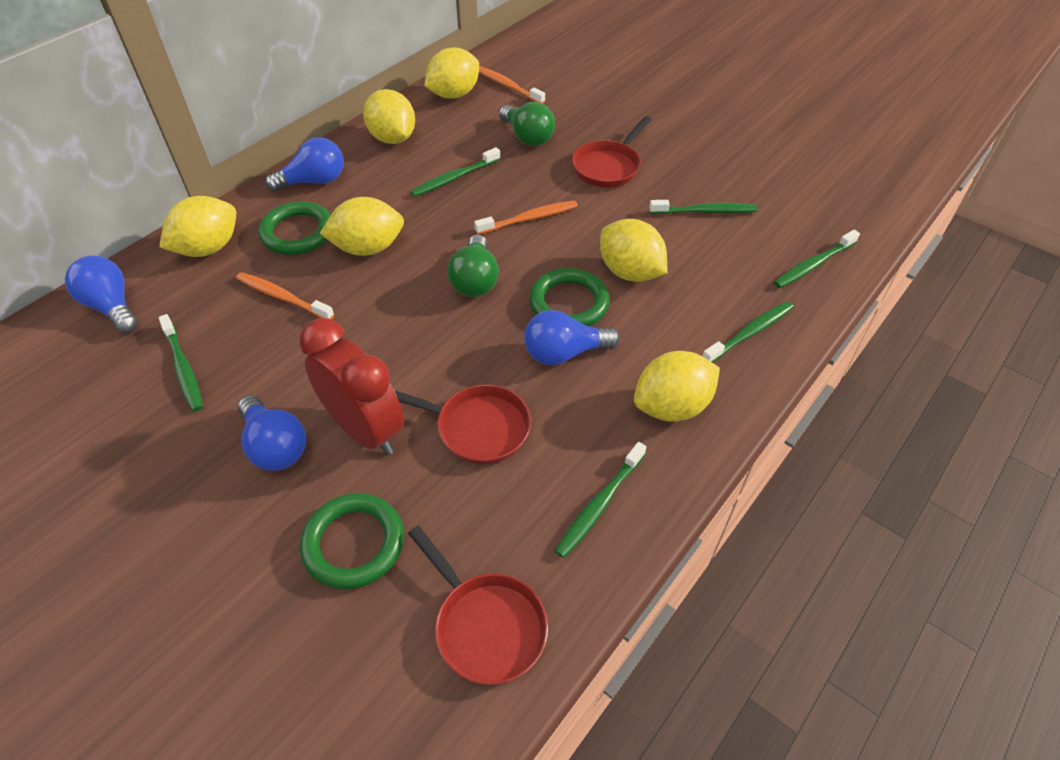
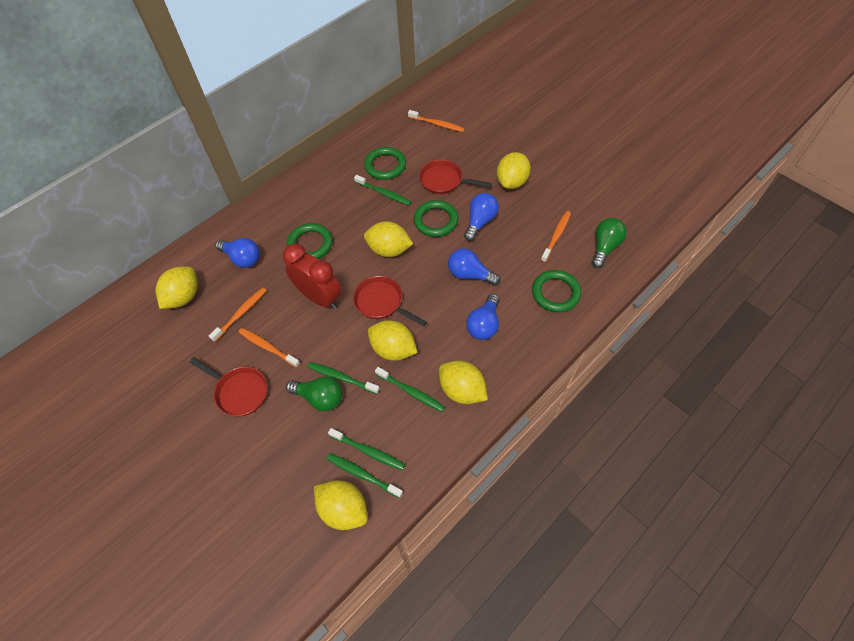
green ring: [258,201,331,255] [300,493,404,589] [529,268,610,326] = 3 -> [287,223,332,259] [364,147,406,180] [414,200,458,237] [532,270,581,312] = 4
green toothbrush: [158,314,203,412] [411,147,500,197] [554,442,646,558] [649,200,758,214] [702,301,793,362] [774,230,860,288] = 6 -> [308,362,380,394] [327,453,403,498] [328,428,405,470] [354,175,411,205] [375,367,445,412] = 5
orange toothbrush: [236,272,334,320] [474,200,578,235] [479,66,545,104] = 3 -> [209,288,267,342] [239,328,300,368] [408,110,465,132] [541,211,571,262] = 4

